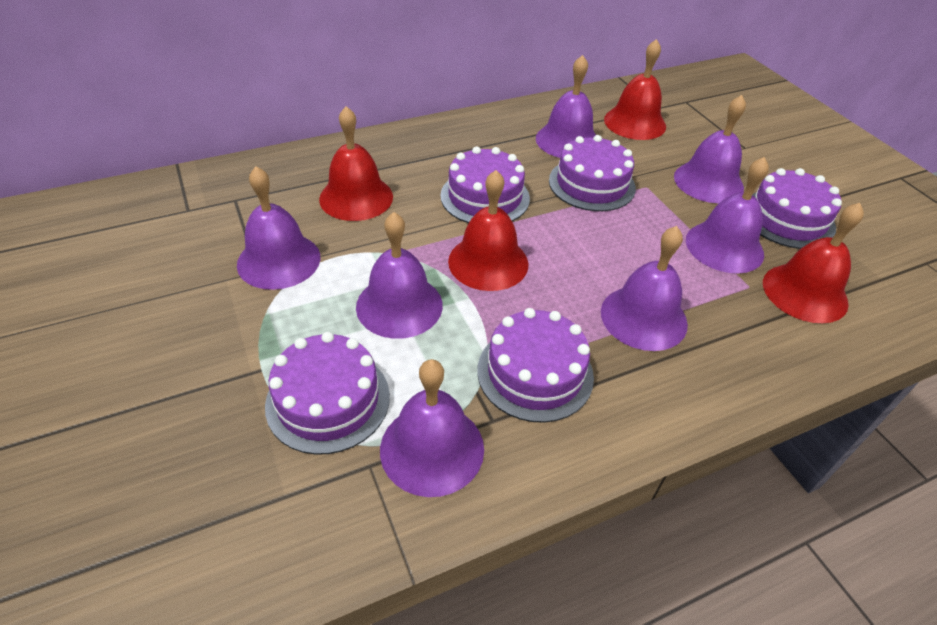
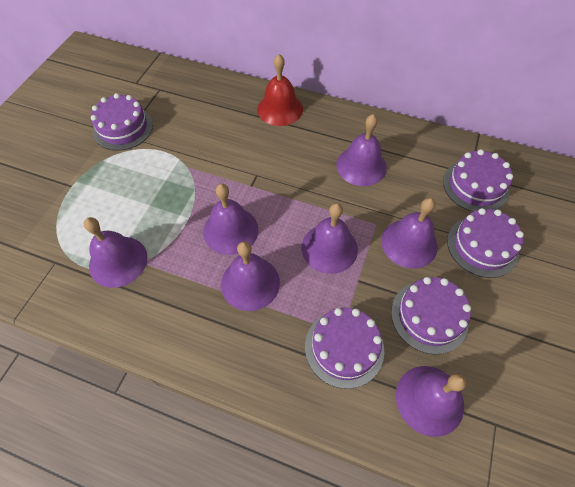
red bell: [319,106,393,221] [448,170,528,291] [604,39,666,140] [763,203,864,323] = 4 -> [257,54,303,126] = 1

